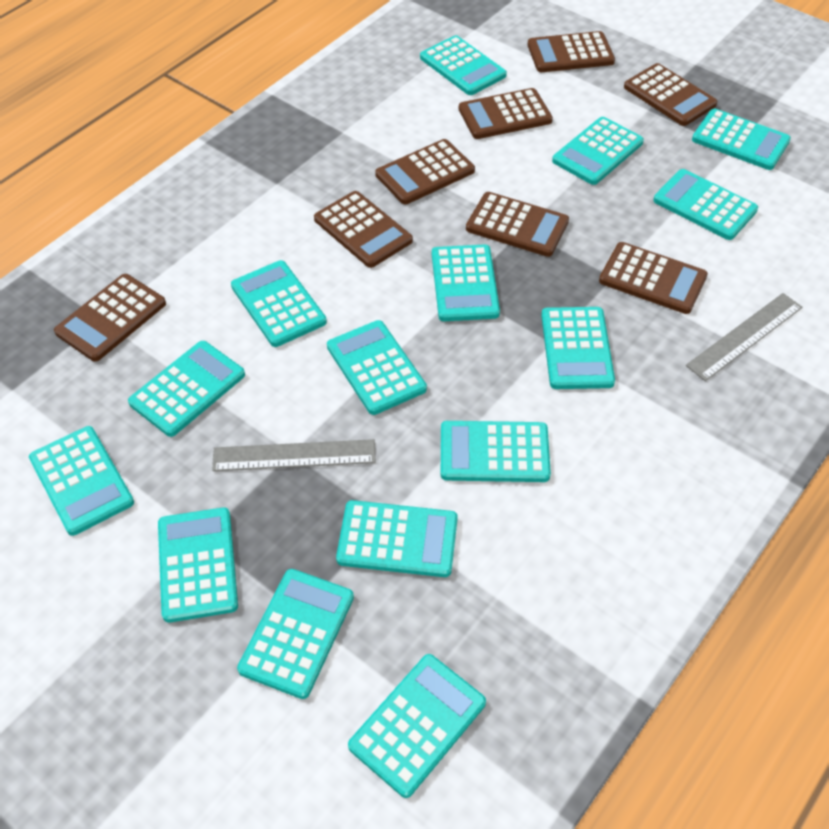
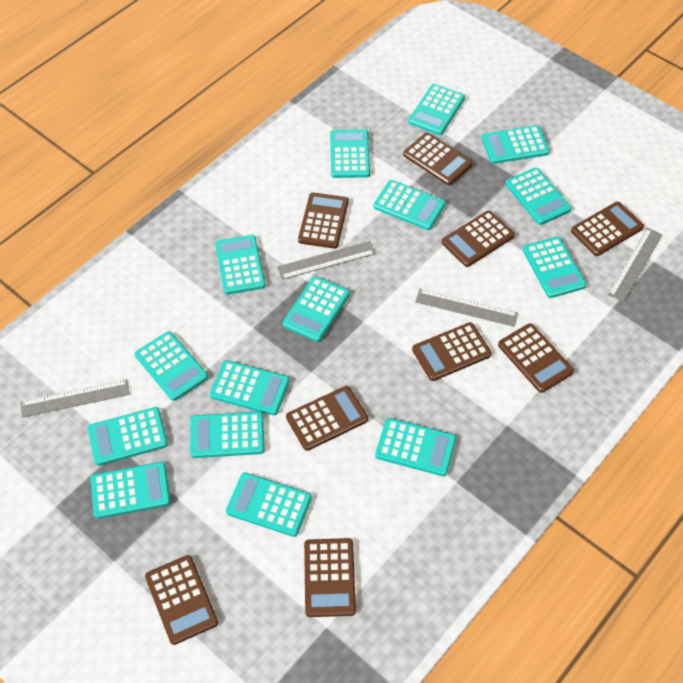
brown calculator: [54,274,166,362] [314,191,413,268] [375,139,475,204] [459,88,553,139] [466,192,569,257] [527,31,615,72] [599,242,708,314] [624,63,717,126] = 8 -> [145,555,218,645] [286,386,368,451] [298,192,348,249] [304,538,356,617] [403,133,473,185] [412,322,492,381] [442,210,515,267] [498,323,574,393] [571,201,644,256] = 9
grey ruler: [212,439,376,471] [686,293,802,381] = 2 -> [20,379,130,418] [277,241,376,280] [415,289,518,327] [608,228,663,302] = 4

